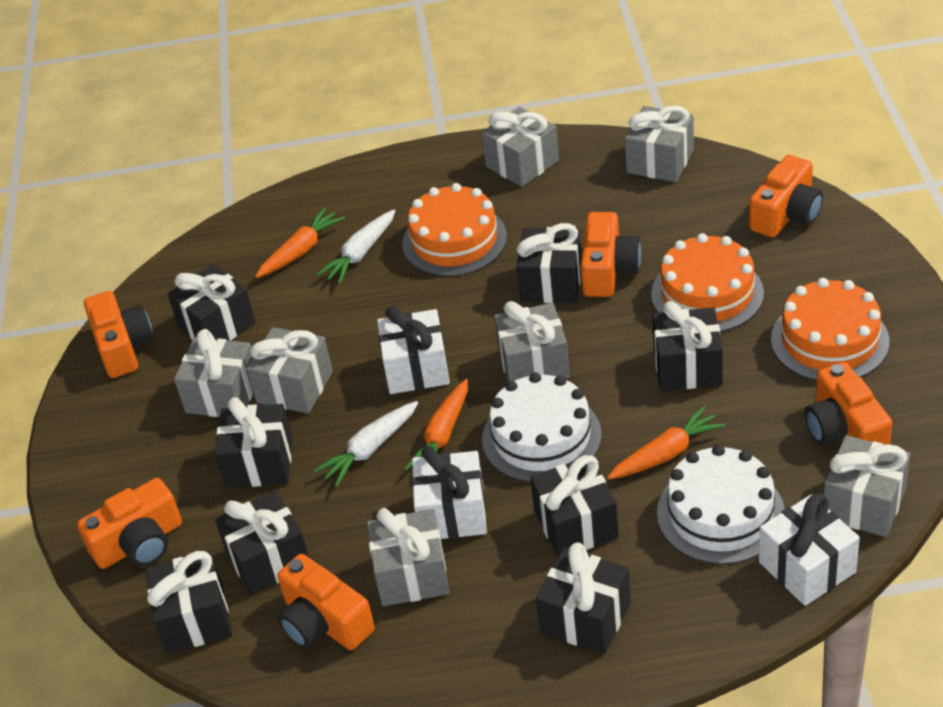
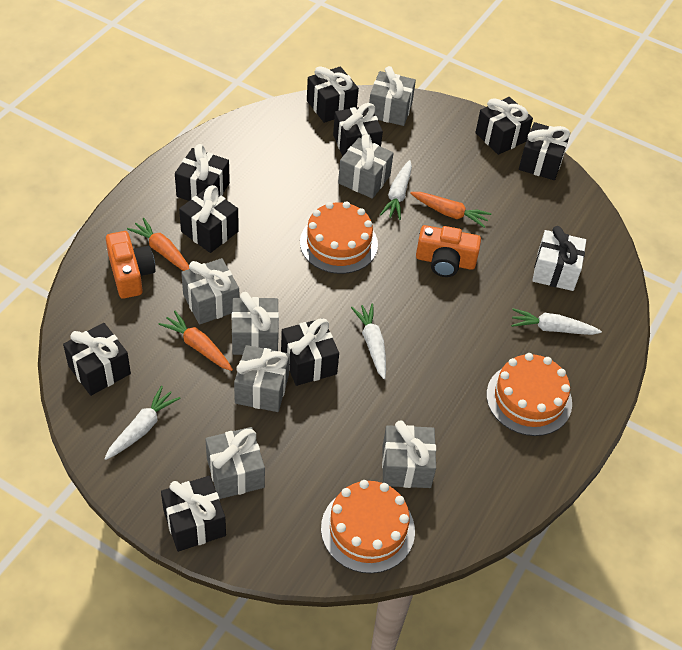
black gift: [145,551,232,654] [167,264,256,341] [215,397,293,488] [215,491,309,595] [516,223,582,303] [530,455,619,557] [536,542,631,654] [653,301,723,391] = 8 -> [63,323,131,396] [161,476,226,552] [175,144,230,201] [179,185,239,253] [281,318,339,386] [307,66,359,123] [333,103,383,156] [475,97,533,155] [519,122,570,180] = 9
orange camera: [77,478,182,569] [84,291,154,378] [277,554,375,650] [581,212,641,297] [749,155,823,238] [805,362,892,446] = 6 -> [106,231,156,299] [416,225,481,277] = 2
white cake: [482,372,602,483] [657,445,785,564] = 2 -> none = 0
white carrot: [314,401,418,487] [316,210,395,284] = 2 -> [104,386,181,460] [351,303,386,379] [380,160,412,220] [511,308,602,335] = 4
white gift: [377,306,450,394] [412,446,487,539] [759,493,860,606] = 3 -> [532,226,586,291] = 1

